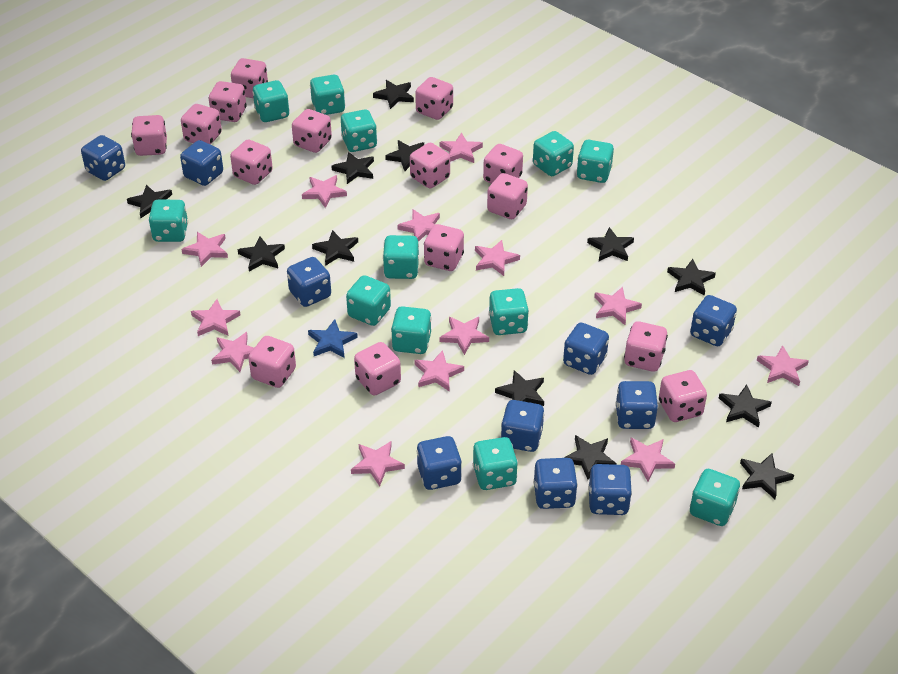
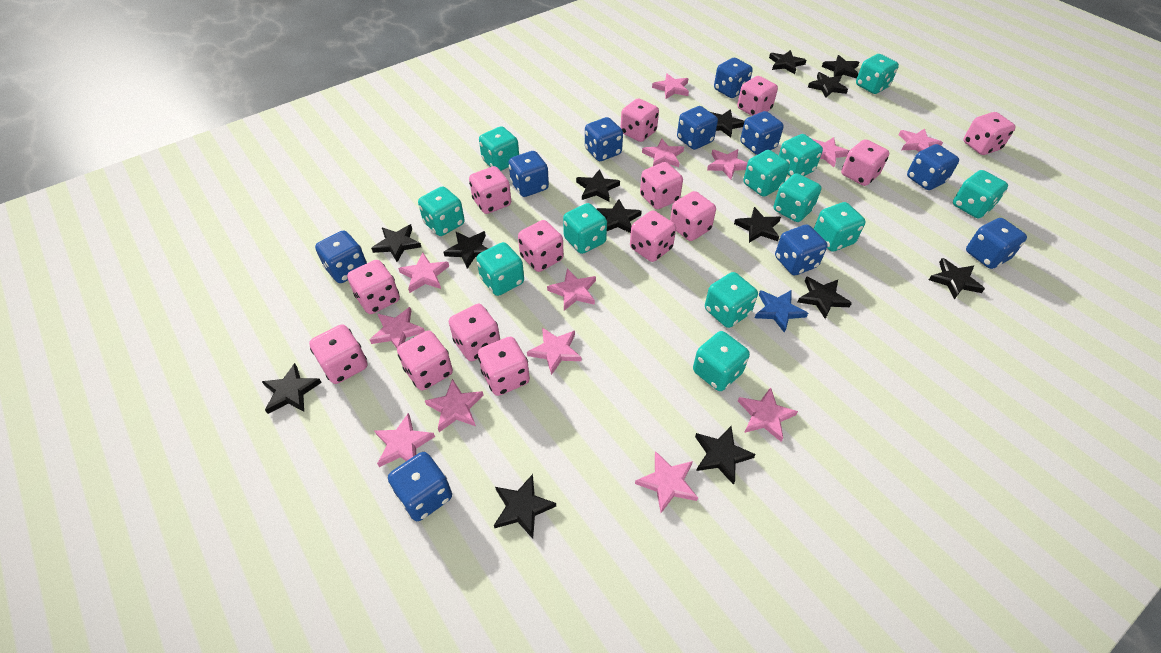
black star: [127,185,172,218] [238,236,285,272] [312,230,358,266] [331,152,374,184] [373,80,414,109] [385,140,424,171] [495,370,544,406] [564,435,617,480] [587,227,634,261] [667,259,716,296] [719,385,772,428] [740,453,794,499] = 12 -> [262,363,322,414] [371,224,421,262] [444,231,488,269] [494,474,556,539] [576,169,620,202] [597,199,642,233] [695,426,756,485] [711,109,744,138] [734,207,781,243] [769,50,806,74] [798,276,852,319] [808,72,848,98] [822,55,859,79] [929,258,985,300] = 14
pink dice: [131,115,167,156] [181,104,222,145] [209,81,247,122] [230,140,273,185] [231,58,268,98] [248,336,296,388] [292,109,332,153] [354,342,401,396] [410,143,450,188] [415,77,453,120] [424,224,464,271] [483,144,523,184] [487,173,528,219] [624,321,668,372] [659,370,707,422] = 15 -> [309,324,367,384] [347,260,400,314] [397,331,453,390] [449,304,500,361] [469,166,511,214] [478,337,530,396] [518,220,564,272] [620,98,659,142] [630,210,676,262] [640,162,683,209] [670,191,716,241] [737,76,778,116] [841,139,889,186] [963,112,1016,155] = 14

